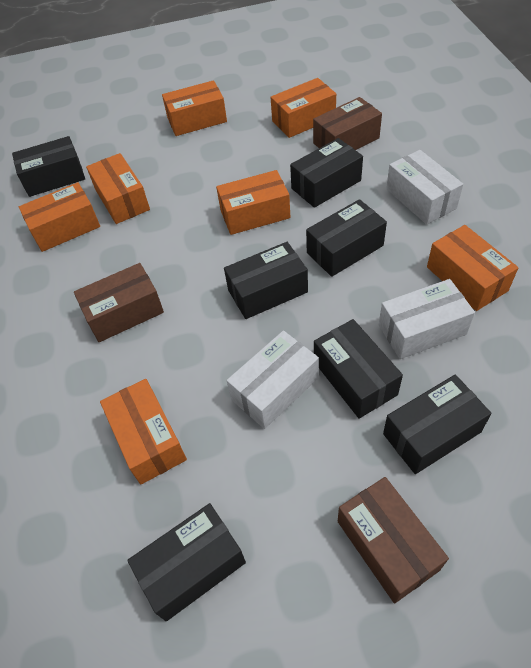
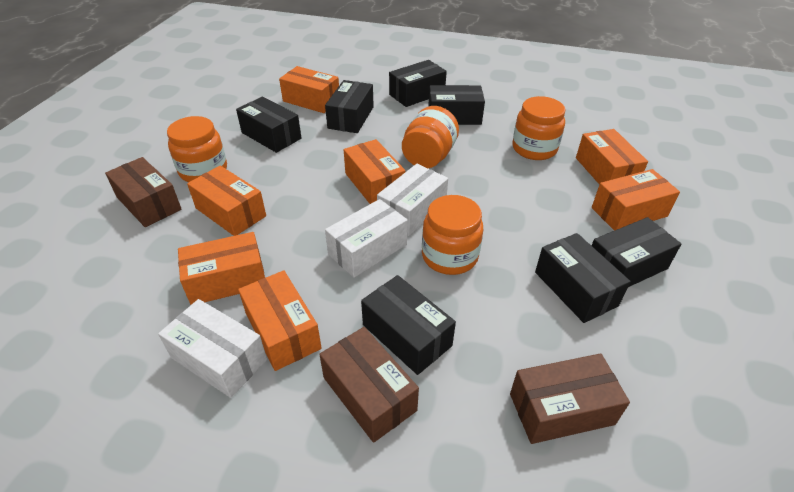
orange jar: none = 0 -> [167,116,227,182] [402,106,459,168] [422,195,483,275] [512,96,566,160] = 4

